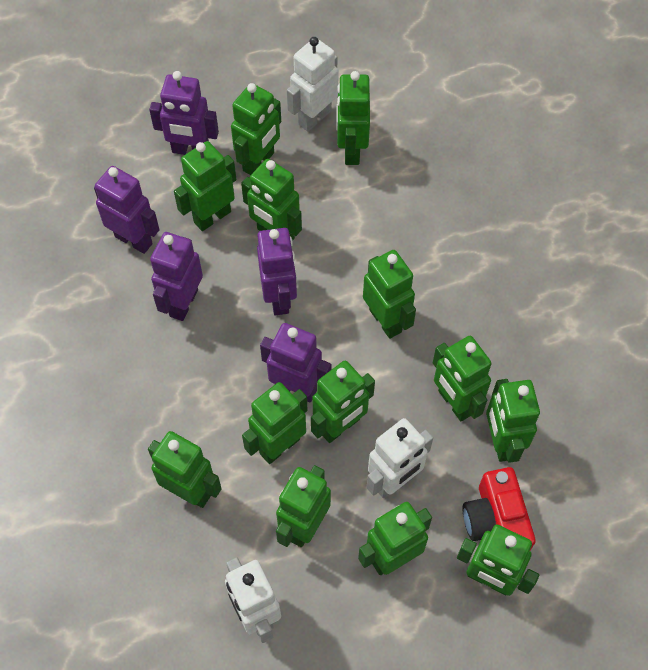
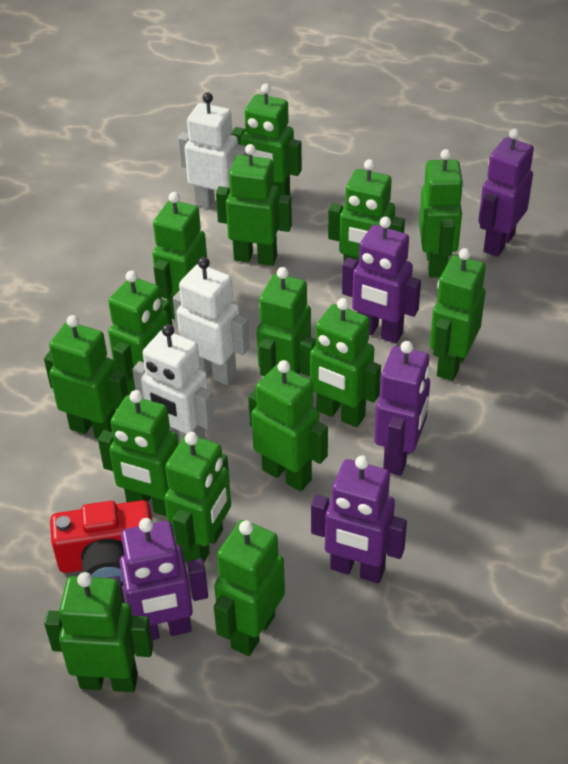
green robot: [148,431,222,508] [174,141,237,231] [231,83,281,175] [241,159,302,241] [242,382,307,464] [276,465,331,547] [311,361,375,443] [336,71,370,165] [358,502,432,575] [363,250,416,339] [433,336,491,421] [457,525,539,596] [486,379,540,463] = 13 -> [44,315,129,439] [44,572,153,692] [98,390,178,516] [108,270,173,395] [153,192,207,320] [164,432,231,562] [214,520,285,656] [216,144,292,266] [231,83,302,196] [248,360,328,492] [257,267,311,376] [300,298,381,427] [328,159,405,263] [419,149,464,278] [430,248,486,381] = 15

